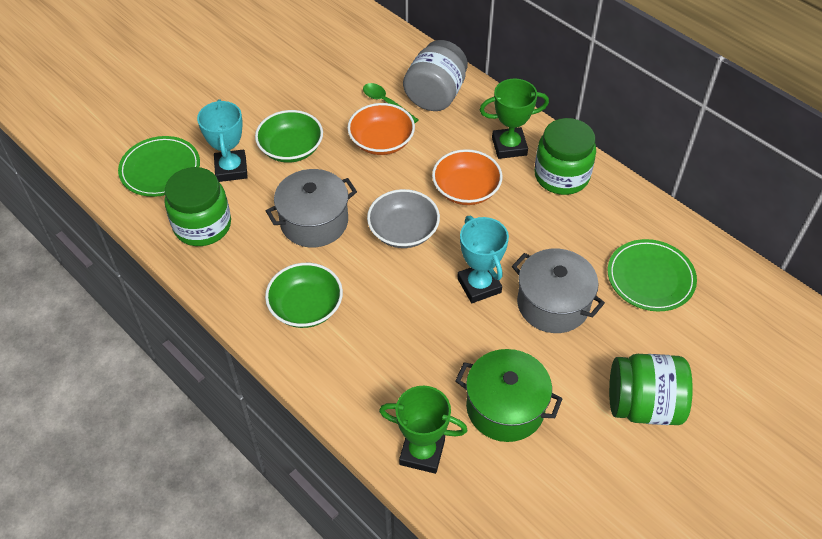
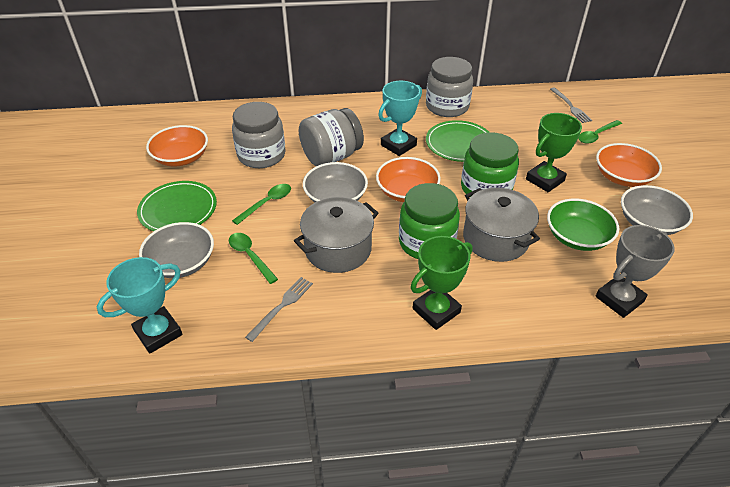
green bowl: [255,110,323,163] [265,263,343,328] = 2 -> [547,198,620,251] = 1
green jar: [165,167,231,246] [534,118,596,195] [609,354,693,425] = 3 -> [399,183,460,259] [461,132,519,194] = 2
green pot: [455,349,562,442] = 1 -> none = 0
green spoon: [363,83,418,123] = 1 -> [229,233,278,284] [232,184,291,225] [578,120,622,144] = 3
grey bowl: [367,189,440,248] = 1 -> [139,222,214,278] [303,162,368,203] [621,185,693,235] = 3
grey fork: none = 0 -> [245,277,313,342] [550,88,592,123] = 2
grey jar: [403,40,468,111] = 1 -> [232,102,286,168] [299,108,364,166] [426,57,473,117] = 3
grey trophy: none = 0 -> [596,225,675,318] = 1
orange bowl: [347,103,415,155] [432,149,503,205] = 2 -> [146,125,208,166] [376,157,441,202] [596,143,662,187] = 3

